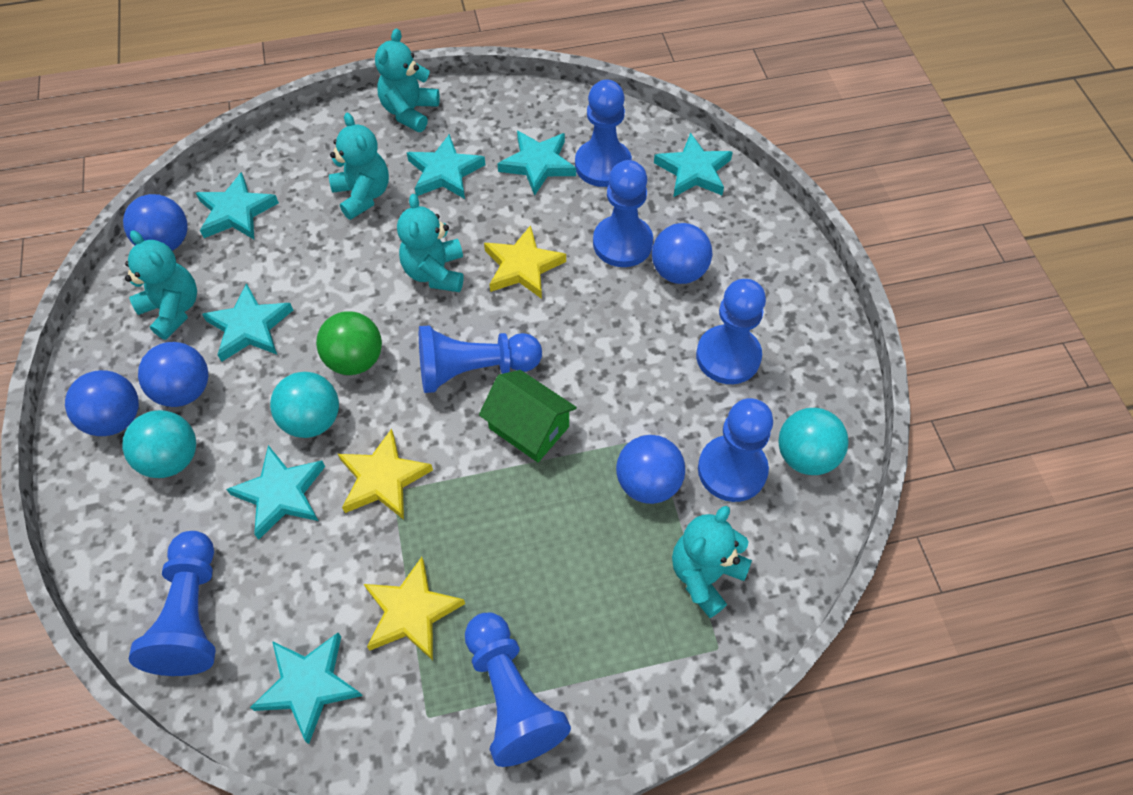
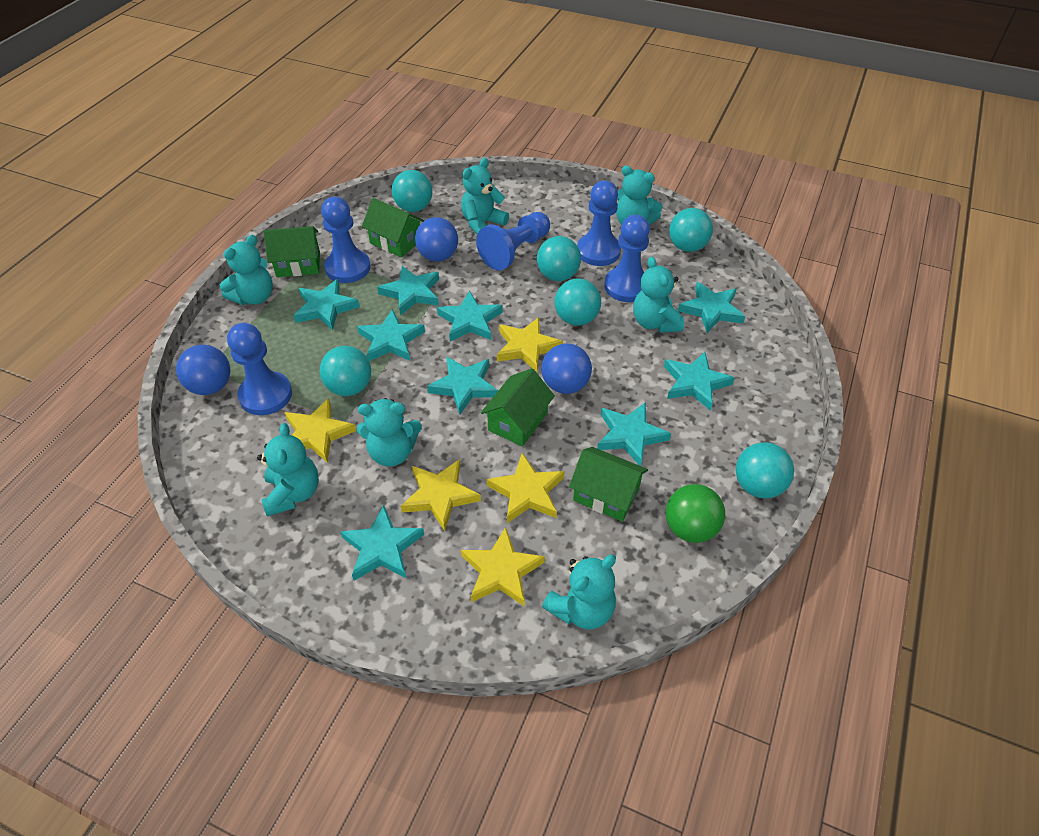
blue ball: [65,370,139,436] [123,194,187,251] [138,342,208,407] [616,435,685,504] [652,223,712,284] = 5 -> [176,345,231,395] [415,217,458,262] [541,343,592,394] = 3
blue pawn: [129,531,216,676] [419,325,542,393] [465,612,571,767] [575,80,632,187] [593,160,653,267] [696,279,766,384] [698,398,773,502] = 7 -> [227,323,292,415] [321,197,371,283] [476,212,550,270] [577,180,621,266] [604,215,650,302] = 5
green house: [479,370,577,462] = 1 -> [264,226,320,277] [362,198,424,258] [481,368,555,447] [569,447,648,522] = 4
turquoise ball: [122,410,196,478] [270,372,339,438] [778,408,849,475] = 3 -> [320,346,371,396] [392,170,433,212] [537,236,581,281] [554,278,601,326] [669,208,713,252] [736,442,794,498] = 6
turquoise star: [196,172,279,239] [202,283,293,362] [226,445,325,540] [250,633,363,744] [407,134,485,199] [497,131,576,196] [654,132,733,197] = 7 -> [293,279,360,330] [341,505,424,581] [357,309,425,361] [377,266,439,315] [427,356,498,415] [437,291,503,341] [597,402,671,466] [664,352,735,411] [678,282,745,333] = 9
turquoise teddy bear: [125,230,197,340] [329,113,389,220] [375,28,440,132] [397,194,463,292] [672,506,752,618] = 5 -> [220,235,273,305] [257,423,319,516] [357,398,422,466] [461,158,509,234] [542,555,616,629] [616,165,662,225] [633,257,684,333] = 7
yellow star: [338,429,433,520] [364,557,465,660] [484,225,566,299] = 3 -> [284,398,356,463] [401,459,481,531] [461,527,545,607] [487,453,565,523] [497,317,563,372] = 5

